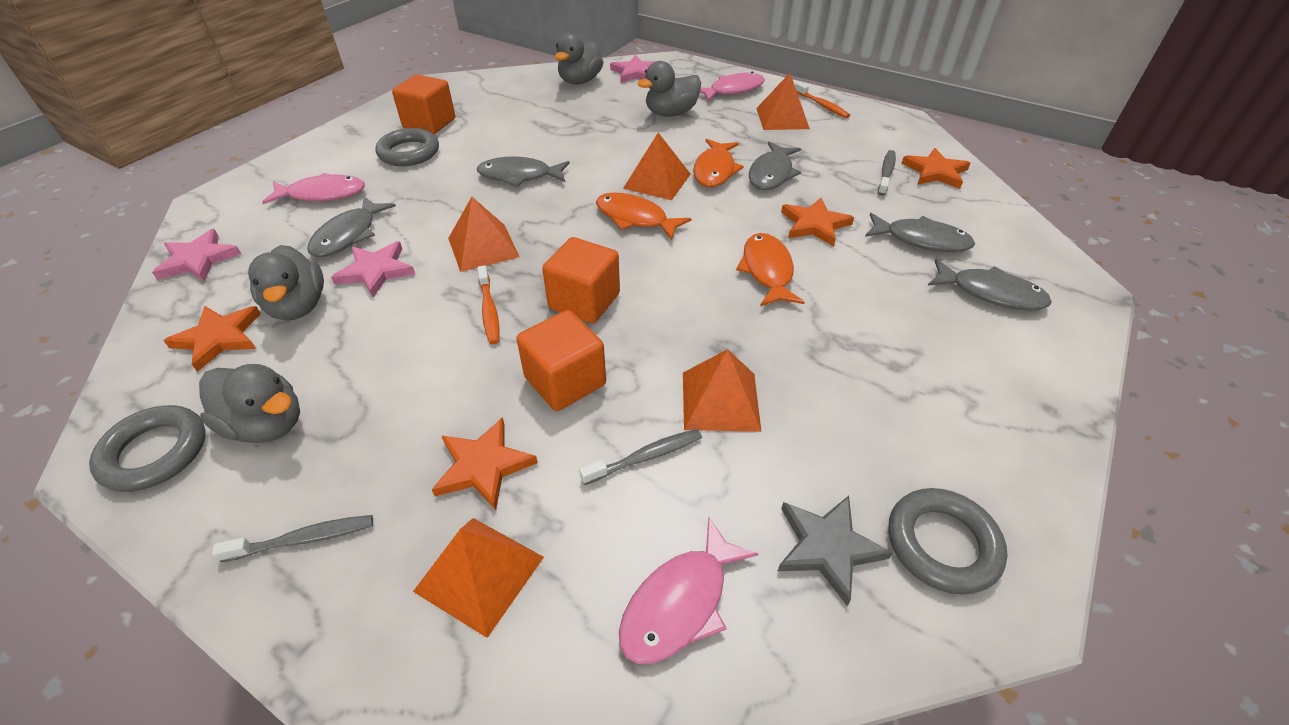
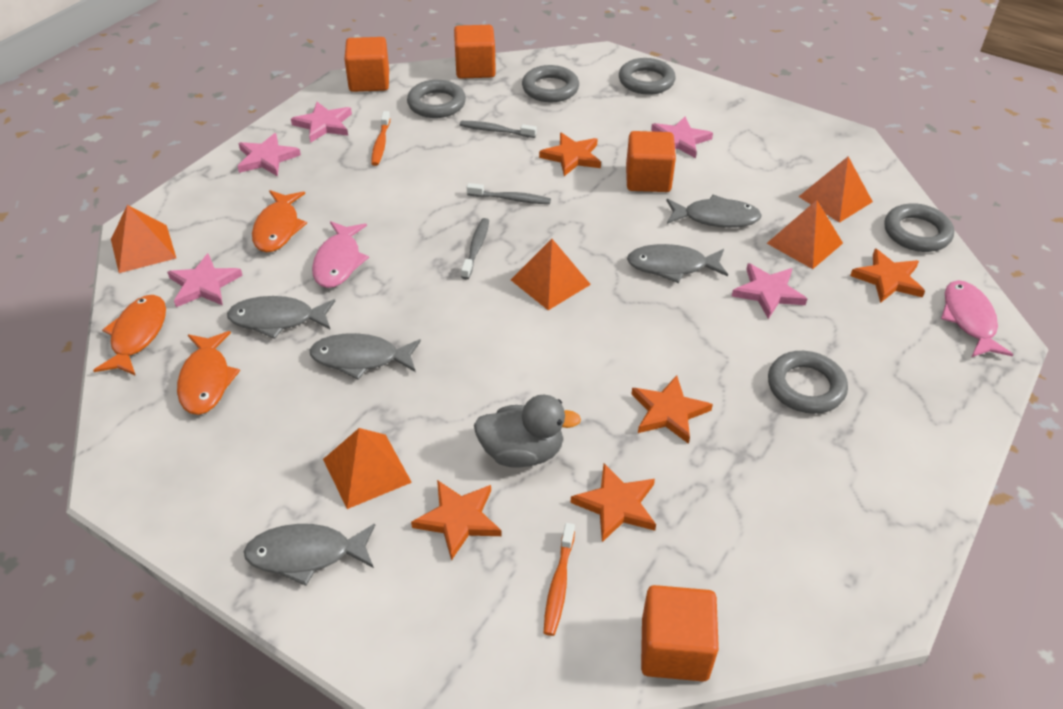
grey duck: [199,364,300,443] [248,245,324,321] [555,33,603,85] [637,61,701,117] = 4 -> [474,395,581,468] = 1
grey ring: [89,405,206,492] [376,128,439,166] [888,488,1008,595] = 3 -> [407,80,466,118] [522,65,579,102] [619,58,675,95] [768,351,848,414] [885,203,954,252] = 5
grey star: [778,496,893,606] = 1 -> none = 0
orange cube: [392,75,455,134] [516,310,606,411] [542,237,620,323] = 3 -> [345,37,389,92] [454,25,496,79] [626,131,676,192] [641,585,719,681] = 4
orange star: [164,306,261,372] [432,417,538,510] [781,198,854,246] [901,148,970,189] = 4 -> [411,480,501,561] [539,133,601,176] [570,463,656,542] [631,375,713,444] [850,249,925,303] = 5
pink fish: [262,173,365,204] [619,517,759,664] [700,72,765,101] = 3 -> [312,221,369,288] [941,280,1014,357] = 2
pink star: [152,229,241,282] [331,241,415,297] [610,55,657,83] = 3 -> [167,253,243,307] [237,133,301,177] [291,102,352,143] [651,116,713,158] [732,263,807,319] = 5

